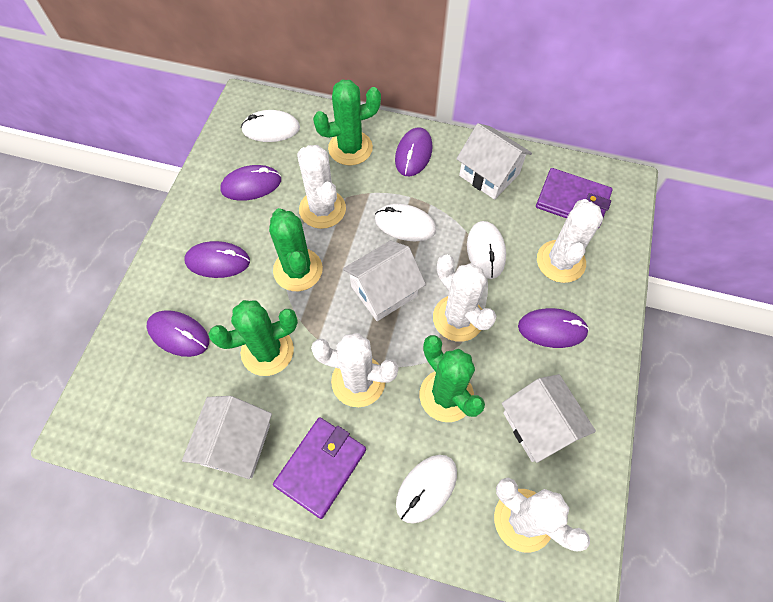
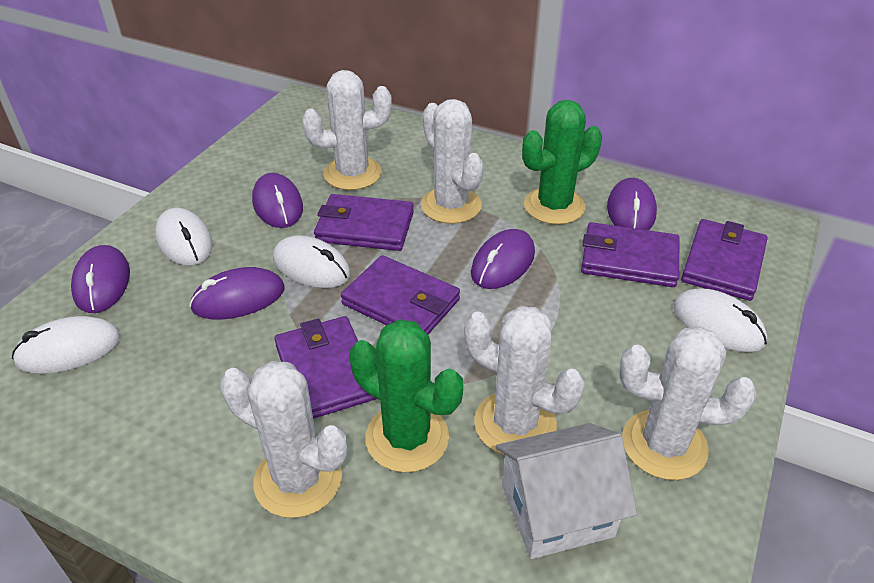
green cactus: [209,300,298,376] [269,208,323,291] [313,80,381,165] [420,335,485,422] = 4 -> [349,319,463,473] [522,100,602,225] = 2
purple wallet: [273,417,366,519] [536,168,613,227] = 2 -> [274,316,377,419] [314,194,414,251] [341,255,460,335] [581,222,679,287] [681,219,768,301] = 5
white house: [182,396,272,479] [343,240,426,321] [456,123,532,200] [502,374,596,463] = 4 -> [496,423,637,559] = 1

